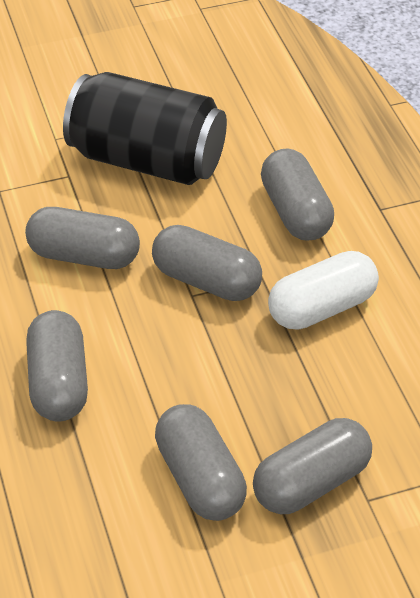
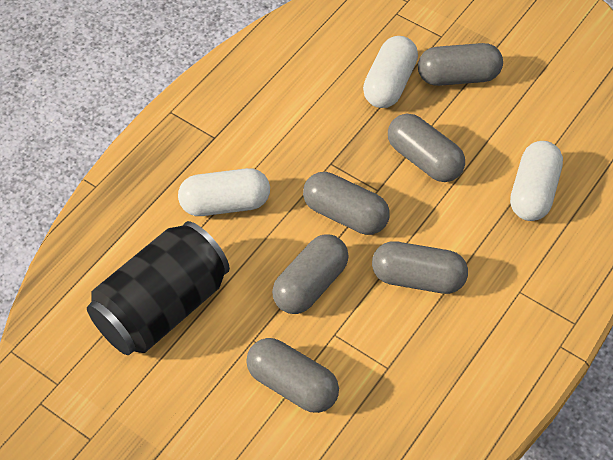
white capsule: [268,251,379,329] = 1 -> [178,168,270,216] [363,36,418,108] [510,141,563,221] = 3

